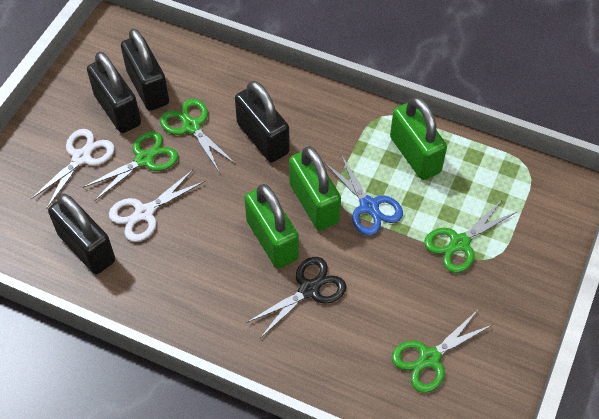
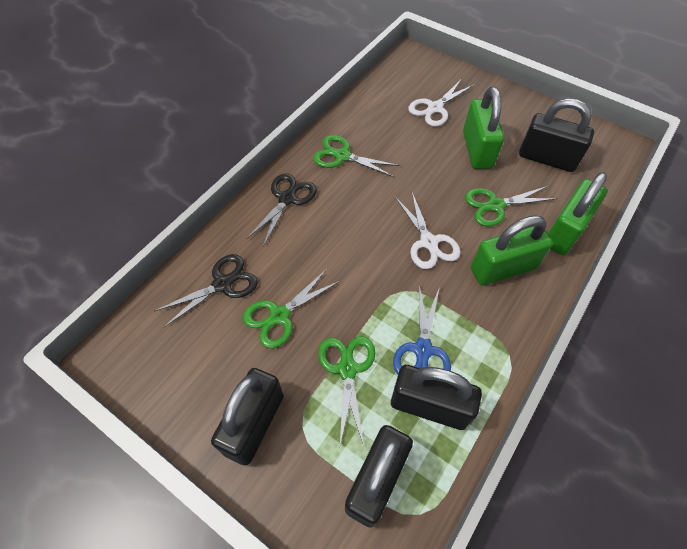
black scissors: [246,257,346,338] = 1 -> [155,254,258,327] [246,174,317,247] = 2

